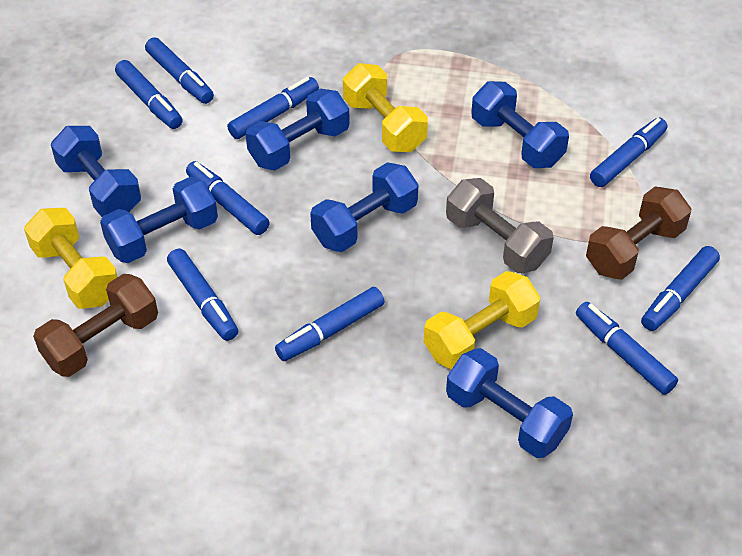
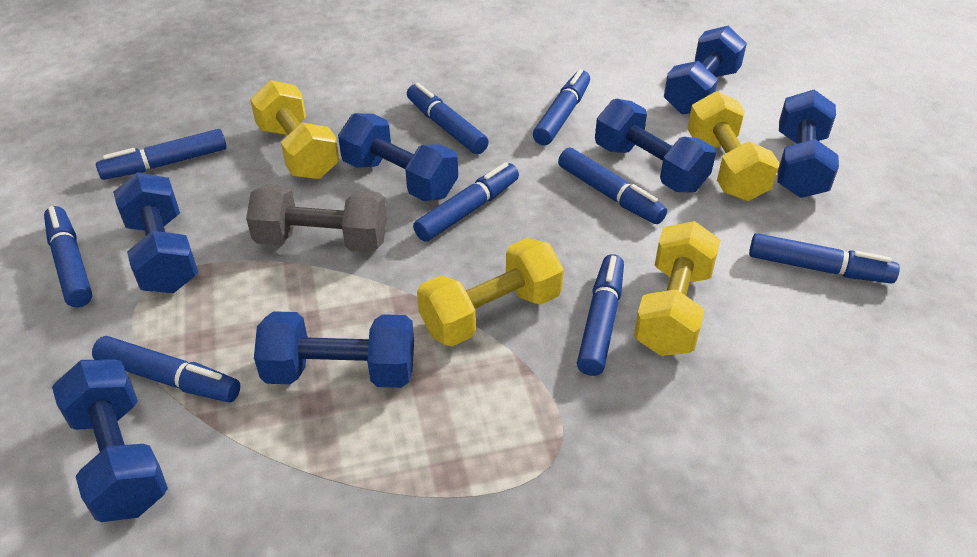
blue dumbbell: [51,126,141,217] [100,177,218,263] [246,89,350,170] [310,162,418,252] [446,348,573,458] [471,81,569,168] = 6 -> [52,360,168,522] [113,173,198,293] [254,311,414,388] [338,113,458,201] [595,99,716,193] [664,26,747,115] [778,90,839,198] = 7
brown dumbbell: [33,274,158,377] [586,186,691,280] = 2 -> none = 0
yellow dumbbell: [24,208,117,309] [343,63,428,152] [424,271,541,369] = 3 -> [250,80,339,179] [417,238,564,346] [634,221,720,356] [687,91,779,201] = 4

